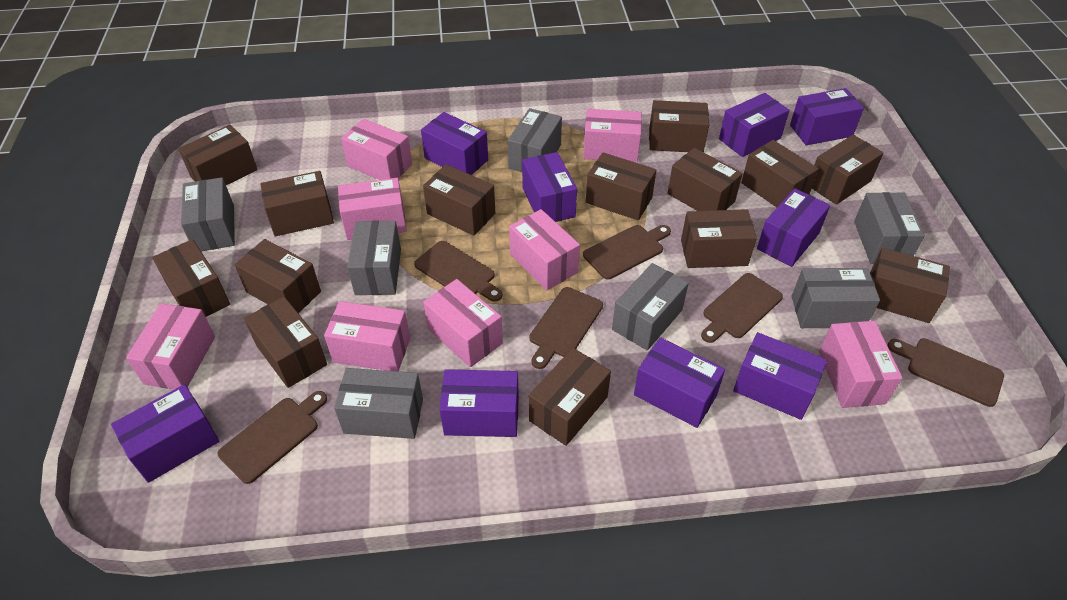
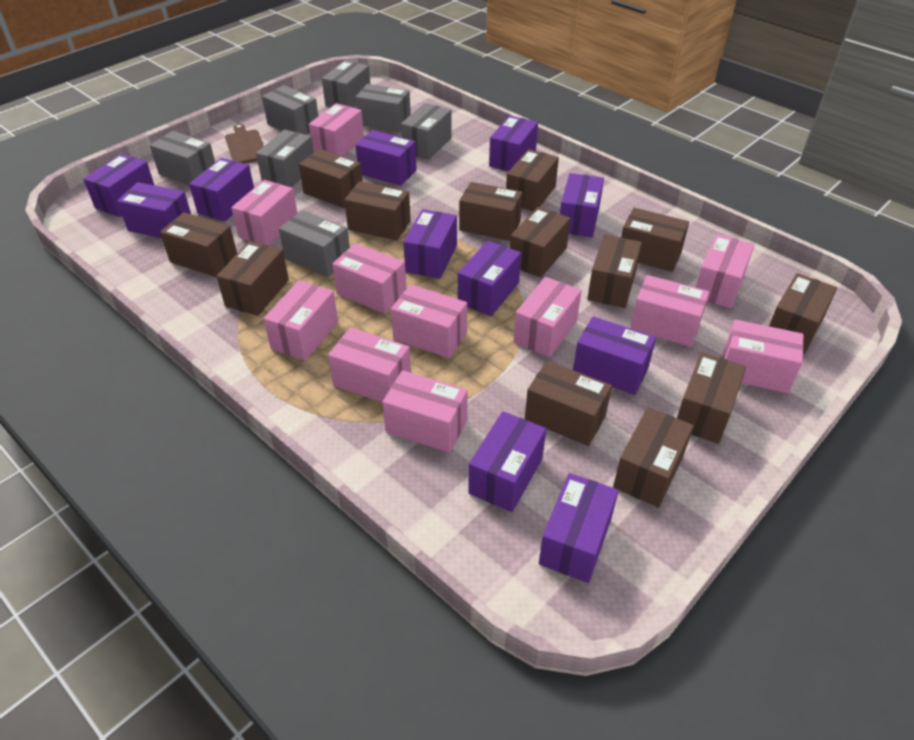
brown box: [152,239,230,317] [178,125,258,185] [234,239,321,313] [244,297,327,388] [261,171,334,236] [423,164,495,236] [529,348,611,446] [586,152,656,220] [649,100,709,152] [668,148,743,211] [681,209,757,268] [741,140,818,207] [812,135,883,205] [870,248,950,323] = 14 -> [160,212,237,277] [216,241,289,316] [299,149,363,208] [344,181,411,240] [459,182,523,241] [506,149,559,211] [510,207,571,277] [525,361,612,446] [587,235,642,308] [613,407,694,508] [621,208,689,272] [677,352,746,444] [769,273,837,353] = 13
brown cutting board: [218,391,327,484] [414,241,502,302] [529,287,603,369] [583,225,671,279] [701,273,783,343] [888,338,1004,407] = 6 -> [225,124,264,164] = 1
pink box: [126,303,215,389] [324,301,410,372] [338,178,407,240] [341,119,412,180] [423,279,503,367] [509,209,580,290] [583,109,642,163] [819,321,902,408] = 8 -> [231,180,298,245] [263,280,338,361] [309,103,364,157] [328,327,411,403] [332,243,407,314] [382,370,468,453] [391,284,467,358] [514,277,582,357] [630,275,709,347] [695,234,755,308] [723,319,804,393] = 11
purple box: [111,384,220,483] [421,112,488,175] [440,369,519,437] [522,152,577,222] [634,337,725,428] [719,93,790,157] [733,332,827,420] [757,188,830,267] [790,88,864,145] = 9 -> [83,154,154,217] [117,182,191,238] [189,158,254,221] [355,130,417,186] [403,209,457,279] [458,241,521,316] [468,411,546,512] [489,115,538,171] [539,473,619,583] [560,173,604,237] [573,316,656,395] = 11

